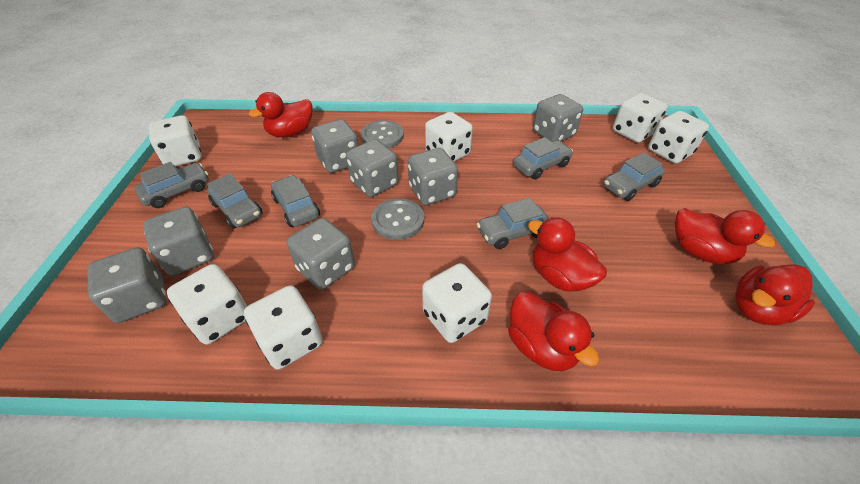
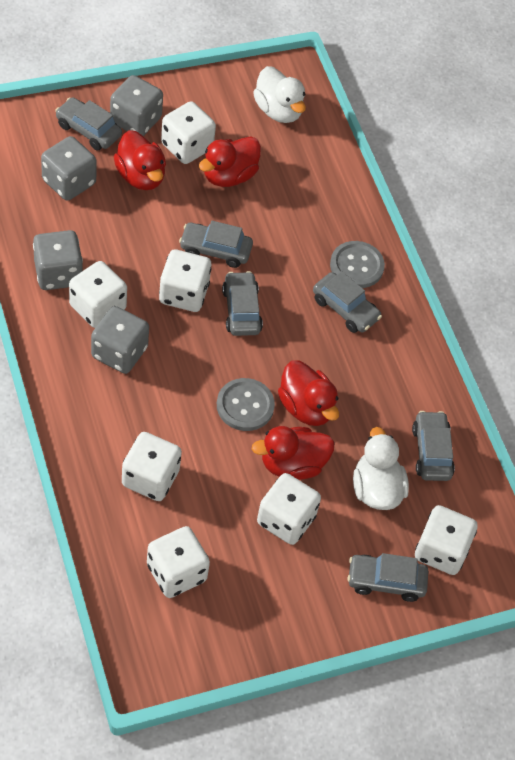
grey dice: [87,247,167,323] [143,207,214,275] [287,218,355,290] [311,119,358,173] [346,139,399,197] [408,148,458,205] [533,94,583,142] = 7 -> [33,230,83,290] [41,136,97,201] [91,306,149,374] [110,75,163,136] = 4
red duck: [249,92,313,137] [508,292,599,371] [528,217,607,292] [675,208,775,264] [735,264,815,325] = 5 -> [114,130,166,190] [199,137,261,187] [252,426,335,480] [278,360,339,426] = 4
white duck: none = 0 -> [253,66,306,123] [353,427,409,510] = 2

